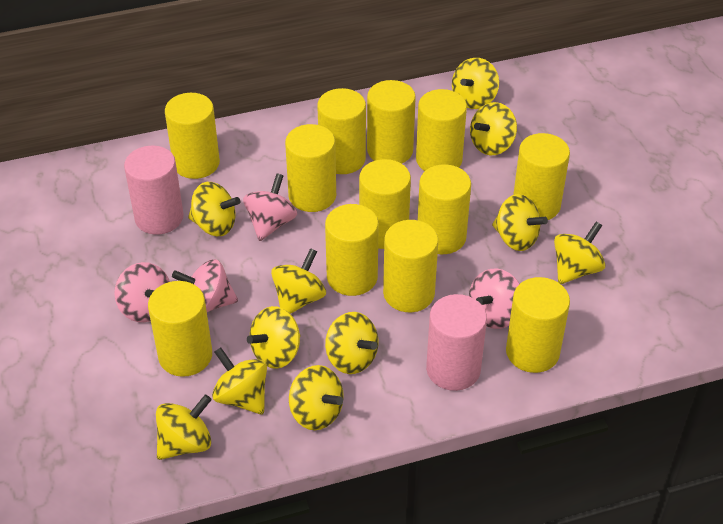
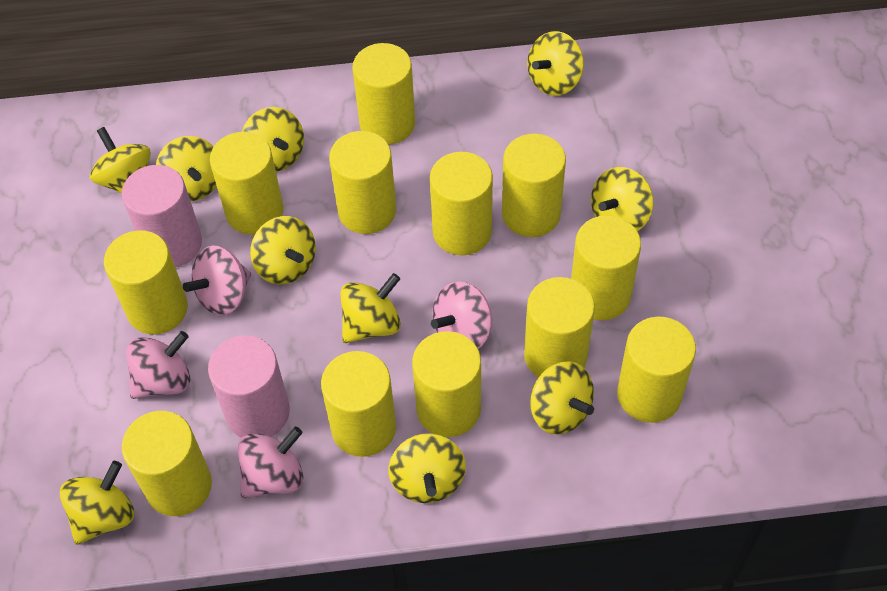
yellow spinning top: [156,394,212,460] [188,182,240,236] [212,347,267,415] [247,306,300,369] [271,248,326,314] [289,365,344,430] [325,312,378,374] [452,58,499,109] [470,102,517,155] [492,194,548,251] [554,222,606,284] = 11 -> [60,461,134,545] [90,127,151,194] [156,136,216,201] [242,107,304,172] [250,216,316,284] [340,273,401,343] [389,433,466,503] [527,31,584,96] [530,361,594,435] [591,167,653,231] = 10

